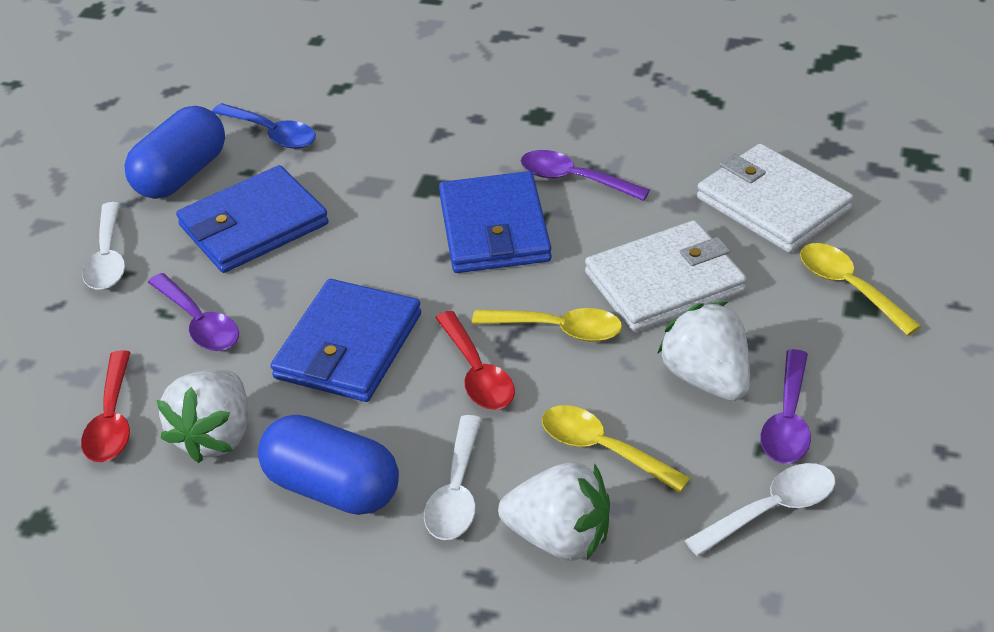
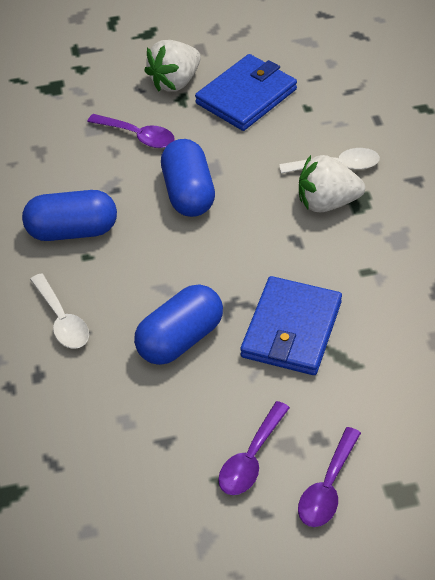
blue capsule: [124,106,225,199] [258,415,399,515] = 2 -> [22,190,117,241] [134,284,223,365] [161,139,215,217] = 3
blue spoon: [212,103,316,149] = 1 -> none = 0
blue wallet: [176,165,329,273] [271,279,421,402] [439,171,552,273] = 3 -> [195,54,297,131] [240,276,342,375] = 2
red spoon: [81,350,131,462] [435,311,515,410] = 2 -> none = 0
white spoon: [82,202,125,290] [424,415,482,540] [684,463,836,556] = 3 -> [30,273,89,349] [280,148,380,174] = 2
white strawberry: [157,370,248,463] [498,462,610,561] [657,302,750,401] = 3 -> [144,40,201,92] [299,155,365,213] = 2
white wallet: [585,220,747,332] [697,144,854,253] = 2 -> none = 0
yellow spoon: [472,308,622,342] [542,405,691,493] [800,243,921,336] = 3 -> none = 0

